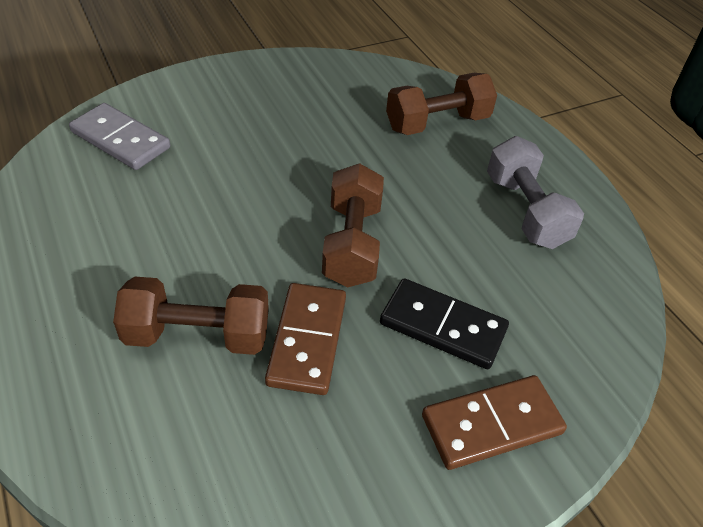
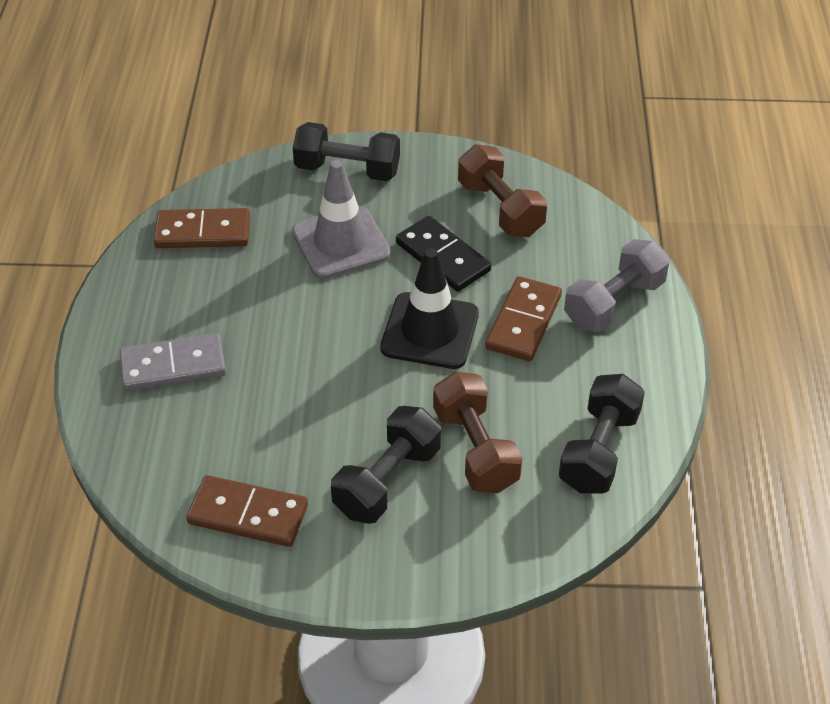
black dumbbell: none = 0 -> [293,122,400,181] [331,406,441,524] [559,374,645,494] = 3
black traffic cone: none = 0 -> [380,248,479,369] = 1
brown domino: [265,283,346,395] [422,375,567,470] = 2 -> [154,208,250,248] [186,475,308,547] [485,276,562,361] = 3
brown dumbbell: [113,277,269,355] [322,163,384,287] [386,73,497,135] = 3 -> [433,371,522,493] [458,144,547,237] = 2
grey traffic cone: none = 0 -> [292,160,391,279] = 1

